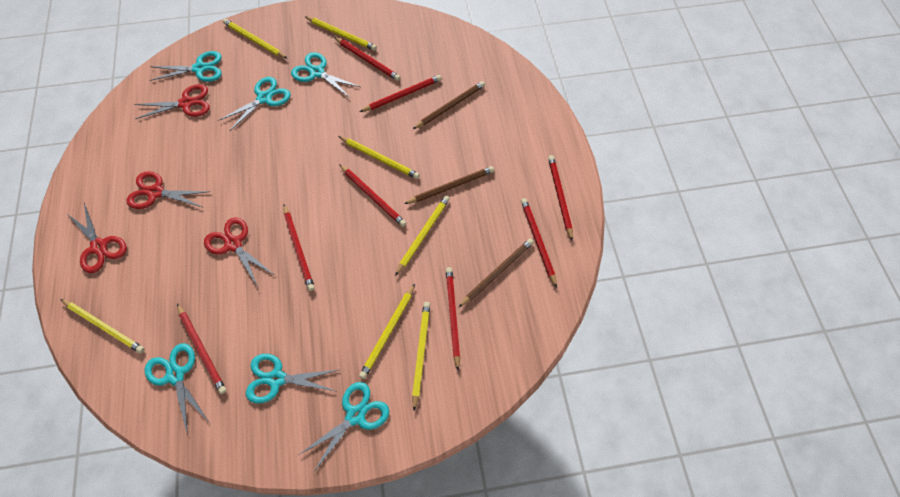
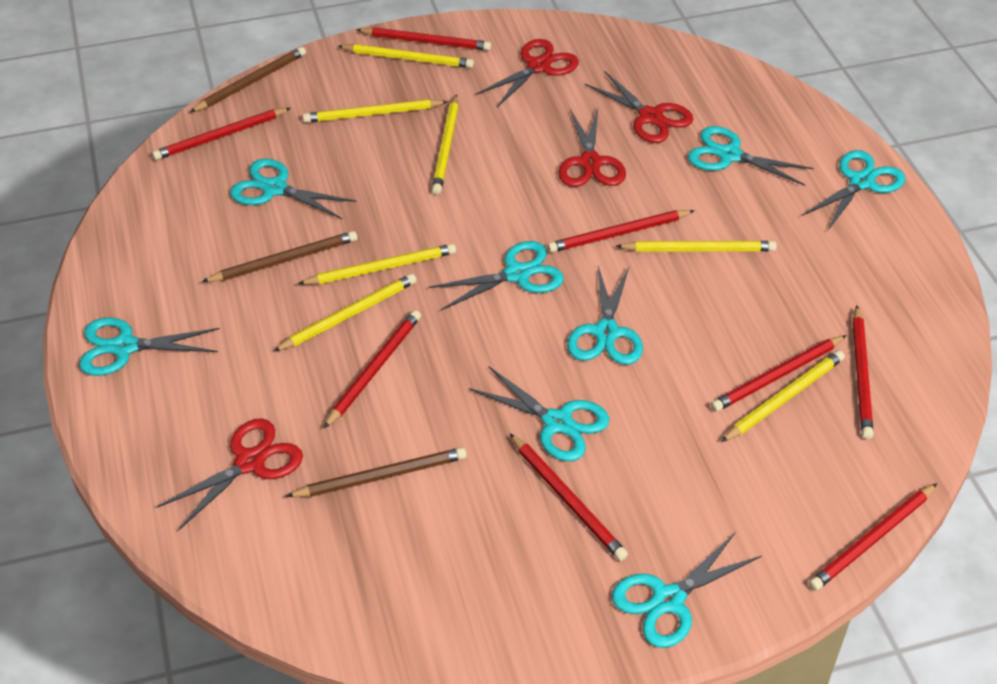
turquoise scissors: [145,343,209,435] [150,51,222,82] [218,77,291,132] [246,354,338,404] [291,52,360,98] [300,382,389,472] = 6 -> [79,317,220,376] [230,159,357,219] [429,241,564,310] [469,366,610,461] [567,266,643,365] [612,532,762,648] [688,126,814,186] [802,150,905,231] = 8

